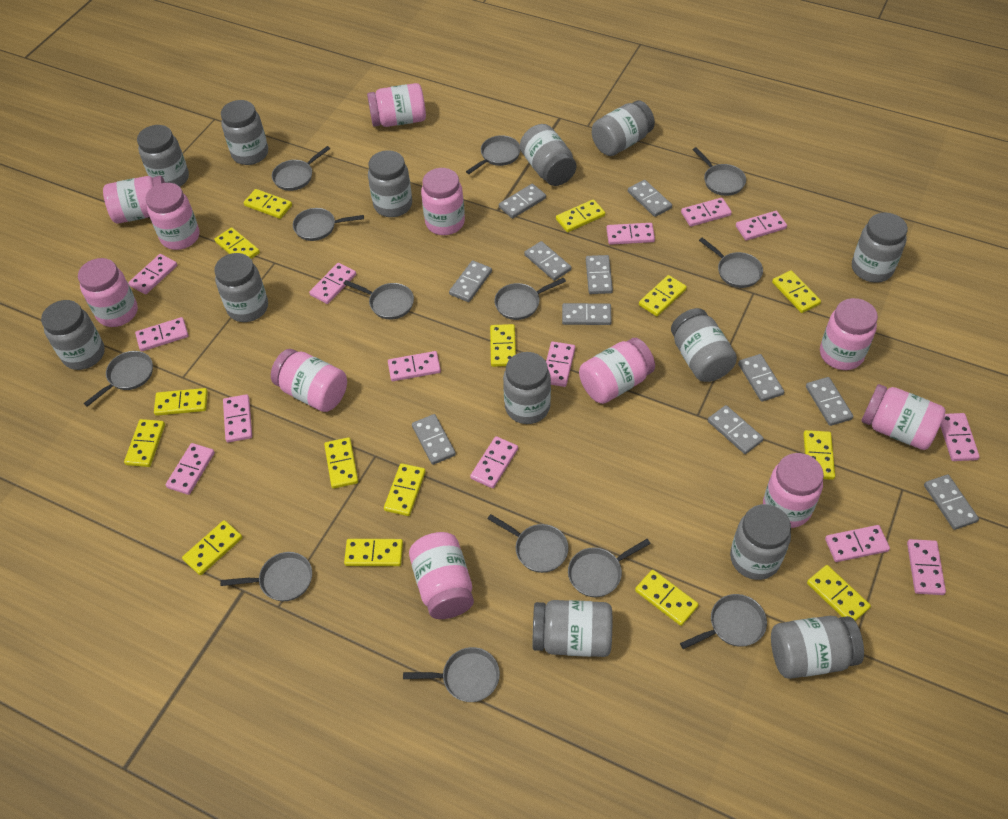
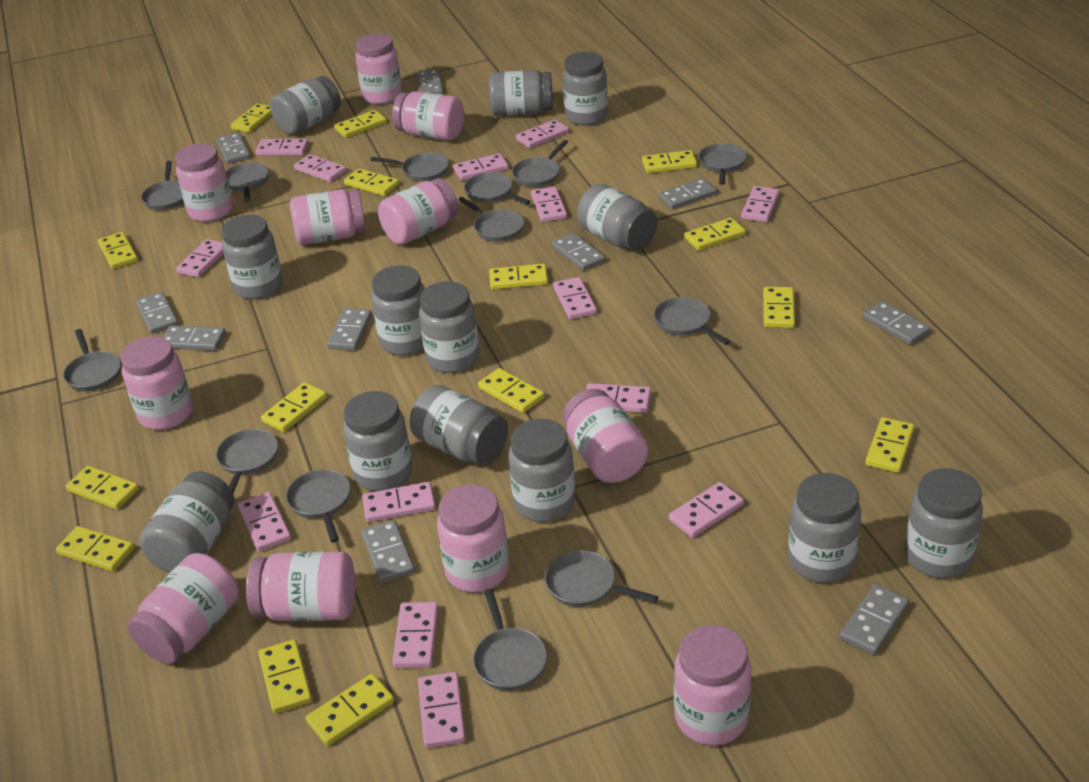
grey domino: [412,414,456,465] [449,260,492,302] [499,184,546,219] [524,241,571,281] [562,303,612,325] [586,255,613,294] [628,180,672,217] [708,405,764,454] [738,354,784,401] [806,377,853,426] [924,475,979,530] = 11 -> [136,292,178,334] [163,326,226,351] [216,133,250,164] [327,308,372,350] [362,520,415,583] [417,70,443,94] [552,233,605,271] [658,178,717,209] [840,584,909,655] [863,301,930,345] = 10

